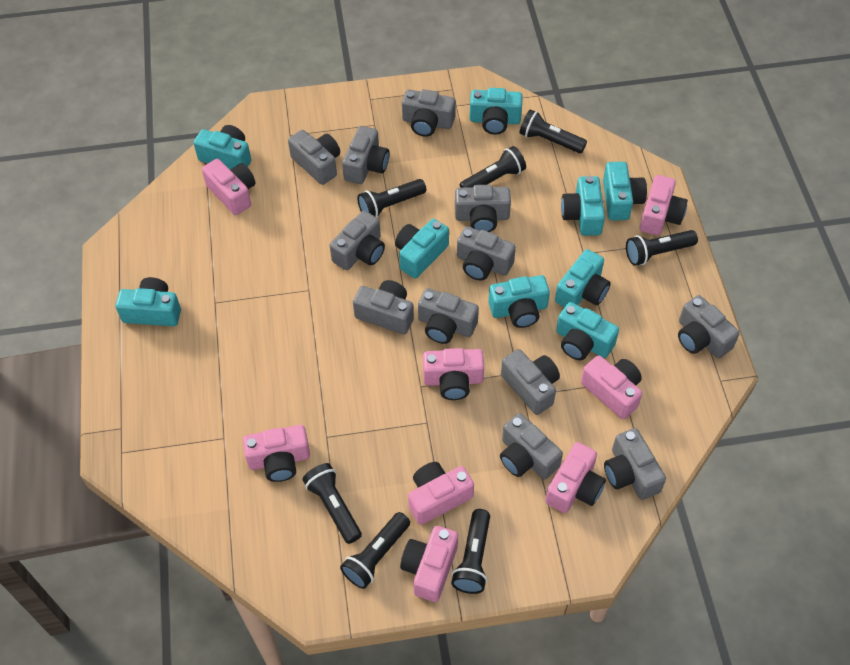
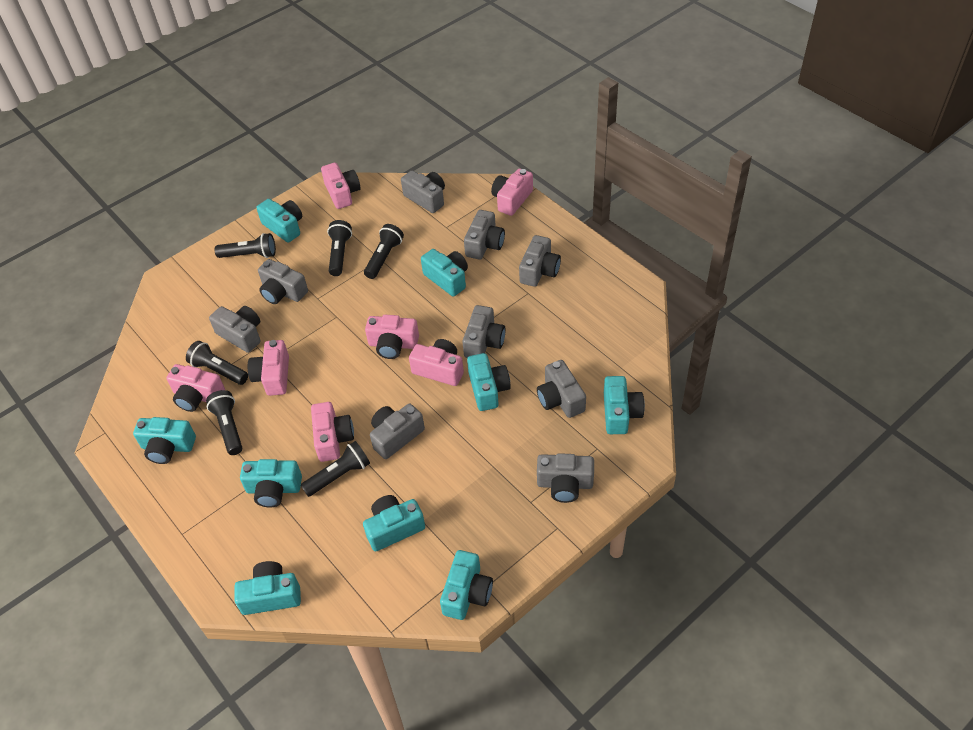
black flashlight: [302,463,362,544] [340,512,410,589] [357,179,426,217] [451,509,490,594] [459,146,526,188] [519,109,587,153] [626,230,698,266] = 7 -> [186,341,248,385] [206,390,242,455] [215,233,276,258] [301,441,370,497] [327,220,352,276] [364,224,404,279] = 6
grey camera: [288,130,340,185] [330,211,385,270] [342,126,389,184] [353,280,414,334] [402,89,456,137] [418,288,479,344] [455,185,511,232] [457,226,516,281] [500,413,563,479] [501,349,560,415] [604,428,666,500] [678,295,740,358] = 12 -> [209,306,261,353] [258,259,308,304] [370,404,425,459] [401,170,445,213] [462,305,505,358] [464,210,505,260] [519,235,561,287] [537,360,586,418] [537,453,594,503] = 9
pink camera: [202,159,255,215] [243,425,310,482] [400,526,458,602] [408,462,474,525] [423,348,484,400] [545,442,606,513] [581,355,642,419] [640,175,688,236] = 8 -> [166,364,225,412] [248,340,289,396] [311,402,354,462] [321,163,360,209] [365,315,419,359] [409,339,464,386] [491,168,533,216] = 7

